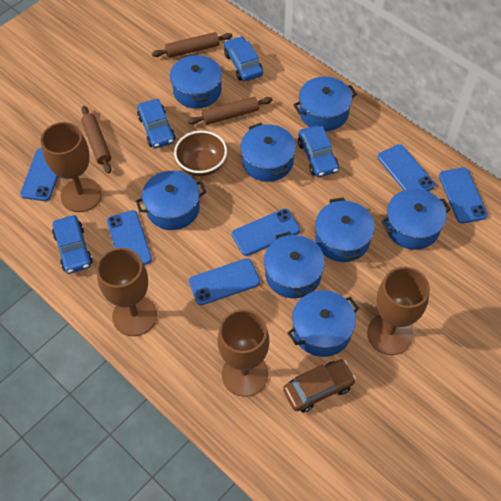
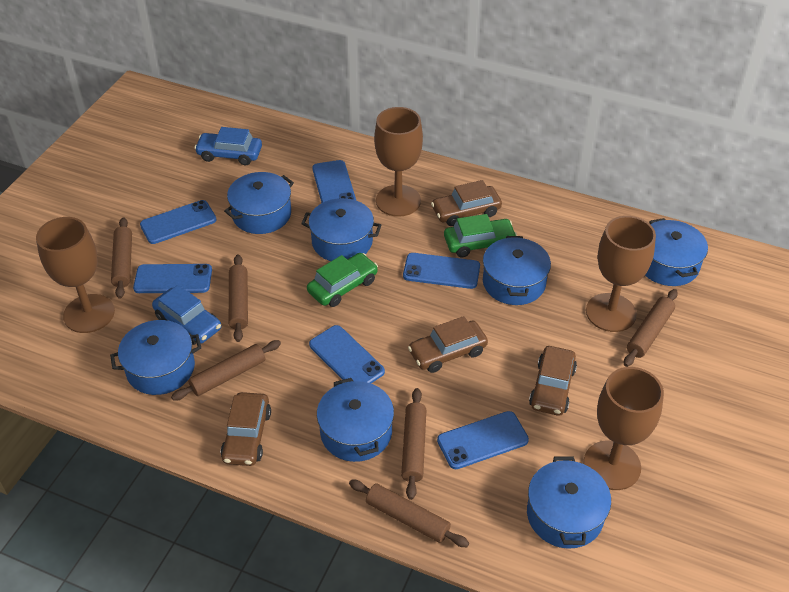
blue car: [52,215,93,274] [137,99,176,148] [224,36,263,81] [298,125,339,177] = 4 -> [152,285,221,345] [194,127,262,165] = 2
blue pot: [136,171,206,230] [170,53,222,109] [240,123,296,182] [264,232,325,298] [288,290,359,357] [293,76,357,131] [315,197,375,262] [381,189,451,250] = 8 -> [110,320,201,395] [224,172,294,234] [301,198,381,261] [317,378,394,462] [483,236,551,305] [527,456,611,549] [645,218,708,286] = 7
brown bowl: [174,131,227,176] = 1 -> none = 0
brown car: [283,359,356,412] = 1 -> [221,392,271,466] [408,316,488,373] [431,180,502,226] [529,346,577,416] = 4
brown rolling pin: [81,106,111,173] [152,32,233,58] [188,97,272,125] = 3 -> [111,217,132,299] [171,340,281,401] [229,254,248,342] [349,480,469,547] [401,388,426,500] [624,289,678,367] = 6
green car: none = 0 -> [307,253,378,307] [444,214,517,257] = 2

